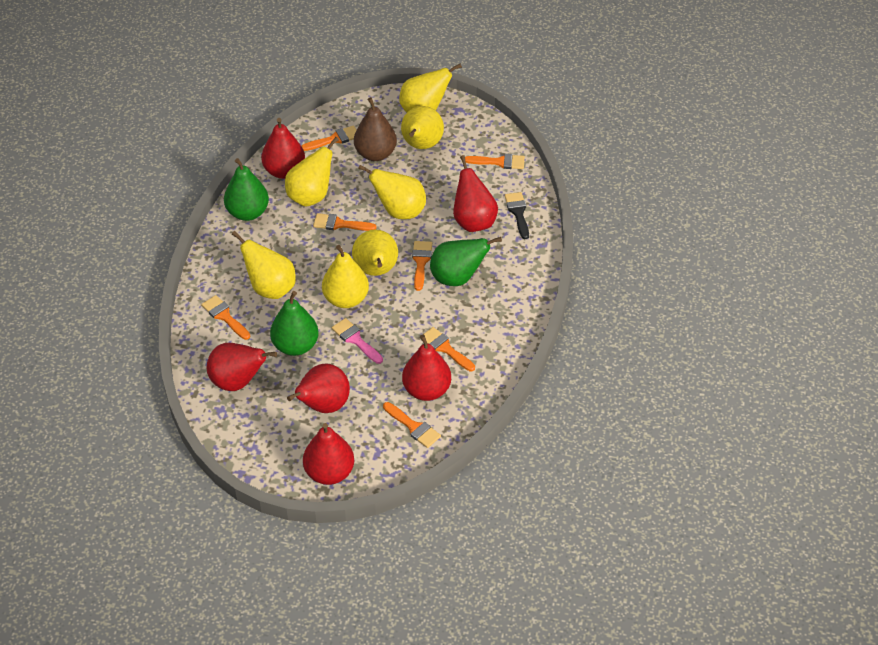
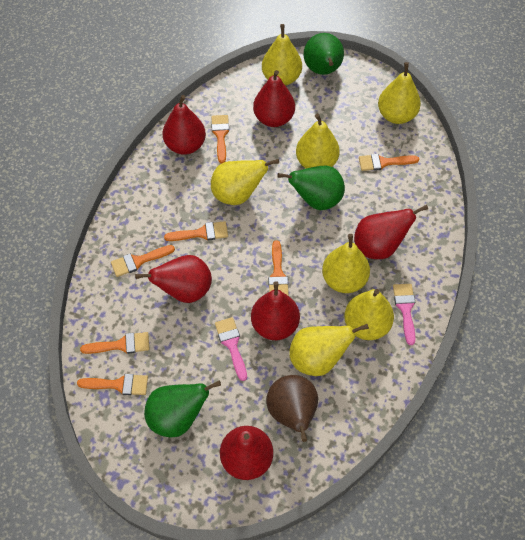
black brush: [505,192,529,239] = 1 -> none = 0
pink brush: [332,318,383,364] = 1 -> [215,317,247,381] [393,284,416,345] = 2

